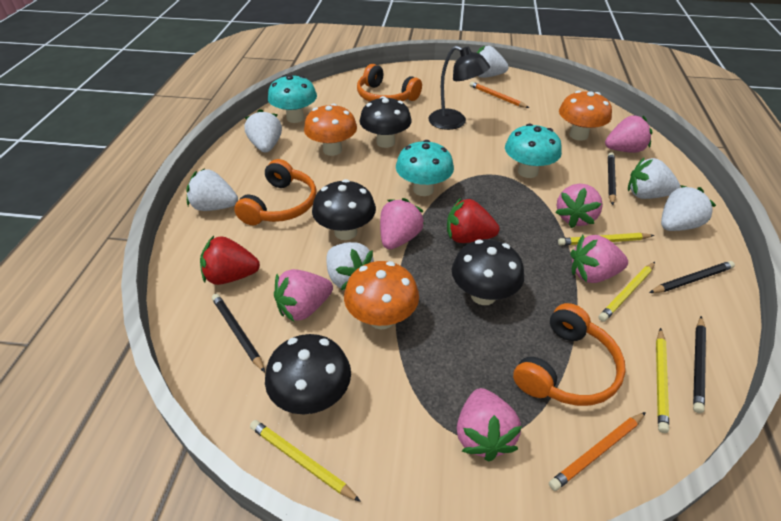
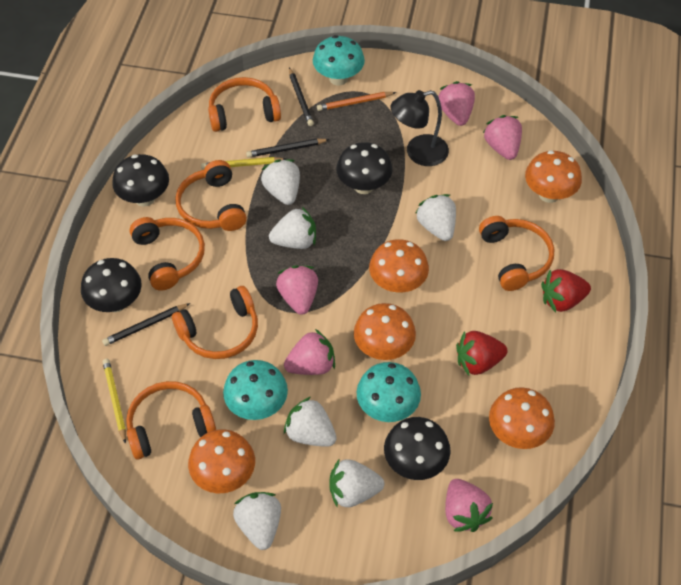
black pencil: [212,294,265,372] [608,152,616,205] [649,261,735,293] [693,316,706,413] = 4 -> [102,303,190,346] [246,139,330,158] [289,67,314,126] = 3
orange headphones: [234,159,316,225] [357,64,422,102] [513,303,626,406] = 3 -> [126,381,216,460] [130,217,205,291] [172,286,258,359] [175,160,247,231] [208,77,281,132] [479,216,554,291] = 6
orange mushroom: [304,103,357,156] [344,261,419,329] [559,91,612,141] = 3 -> [188,429,255,493] [354,303,416,360] [369,239,429,293] [489,387,555,449] [525,150,582,203] = 5
orange pencil: [470,81,529,108] [549,412,646,491] = 2 -> [317,92,396,111] = 1
pink strawberry: [274,269,333,322] [380,198,425,249] [457,388,522,462] [555,183,603,228] [570,235,628,283] [605,115,653,153] = 6 -> [276,265,318,315] [284,329,335,375] [438,81,475,126] [445,479,493,532] [483,115,522,160] = 5
yellow pencil: [250,420,361,502] [558,233,654,246] [599,262,655,322] [656,328,669,433] = 4 -> [103,359,126,444] [201,157,286,169] = 2

